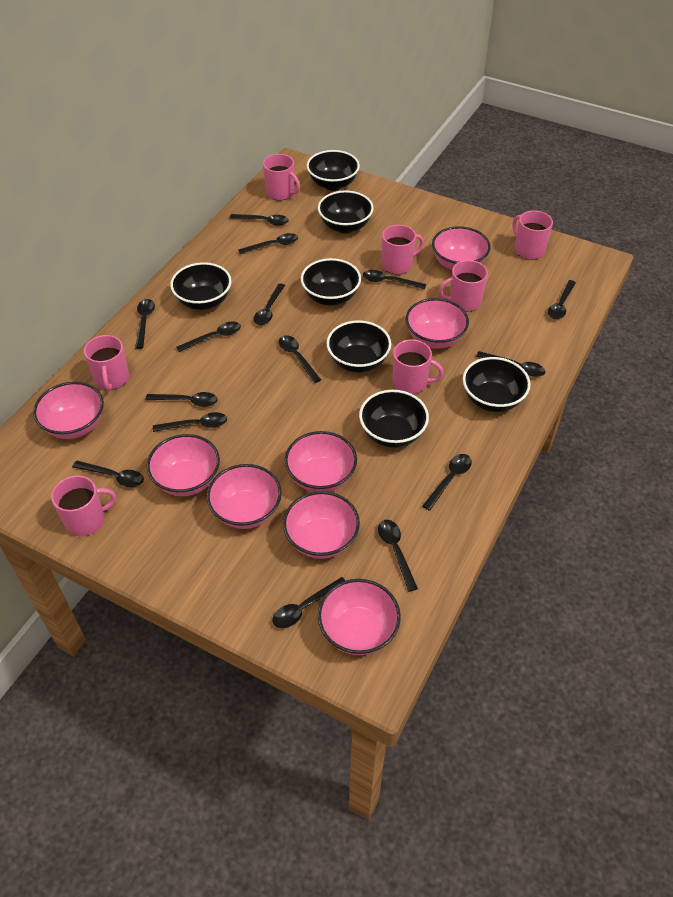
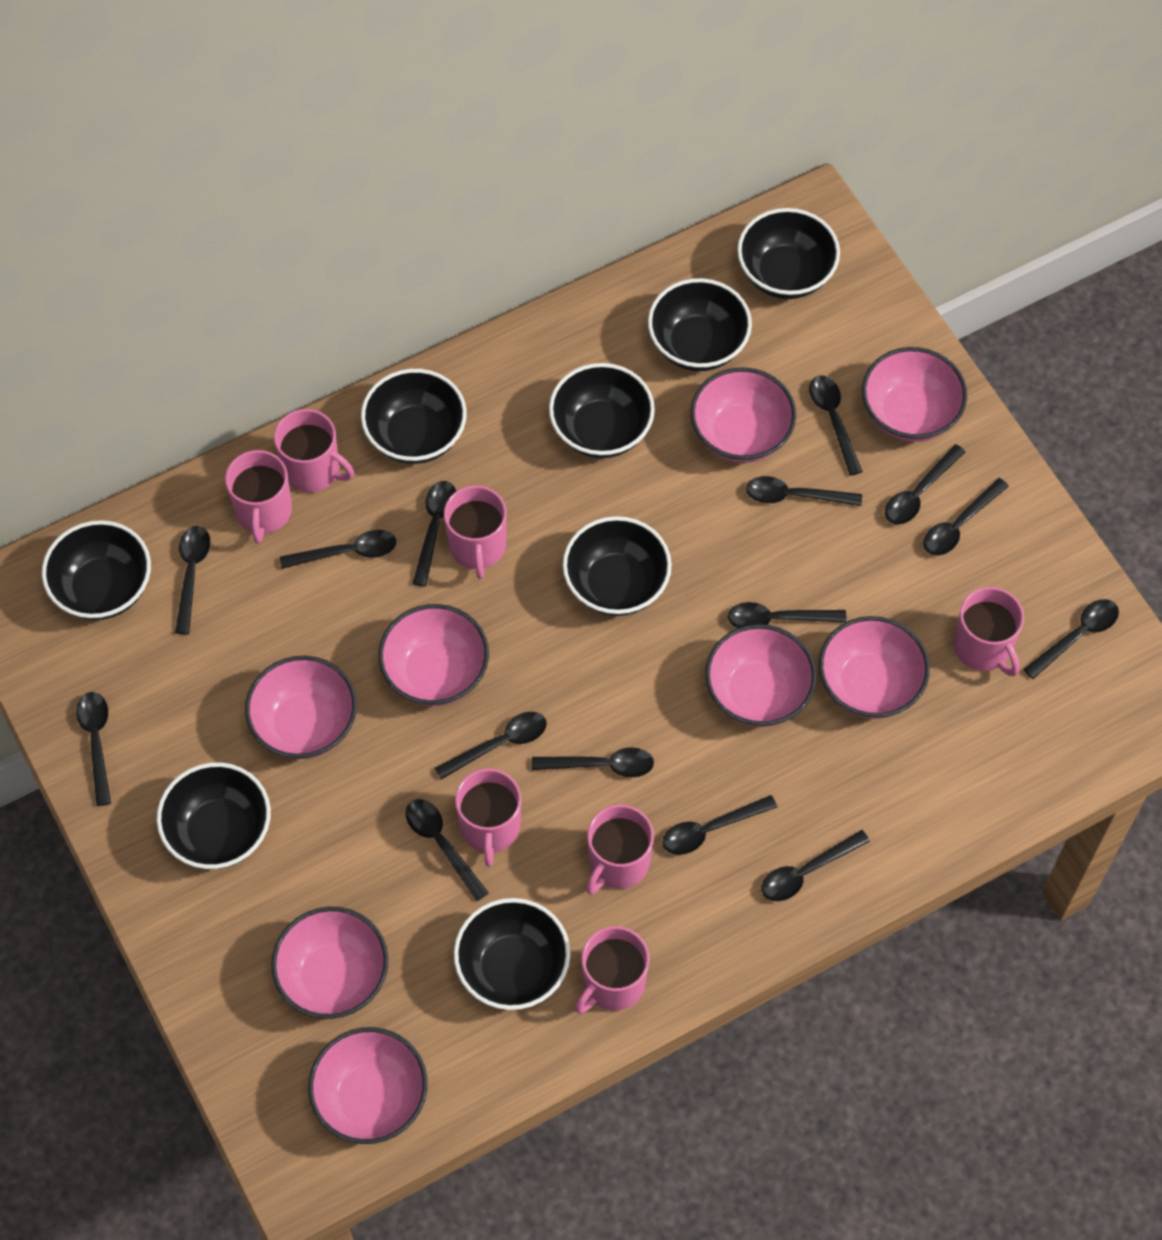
black bowl: [170,262,231,310] [301,258,361,306] [307,150,360,191] [318,190,374,234] [326,320,391,373] [359,390,429,448] [463,357,531,412] = 7 -> [42,520,151,620] [156,762,271,869] [361,369,467,464] [454,898,570,1010] [549,363,655,458] [563,516,672,616] [648,278,752,371] [737,208,840,299] = 8

